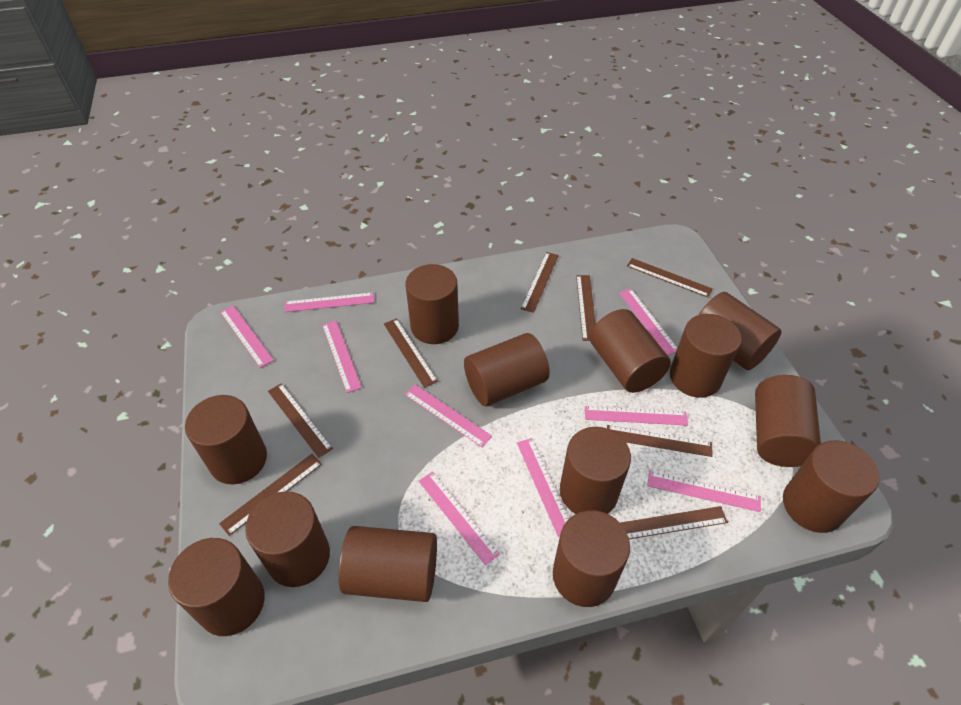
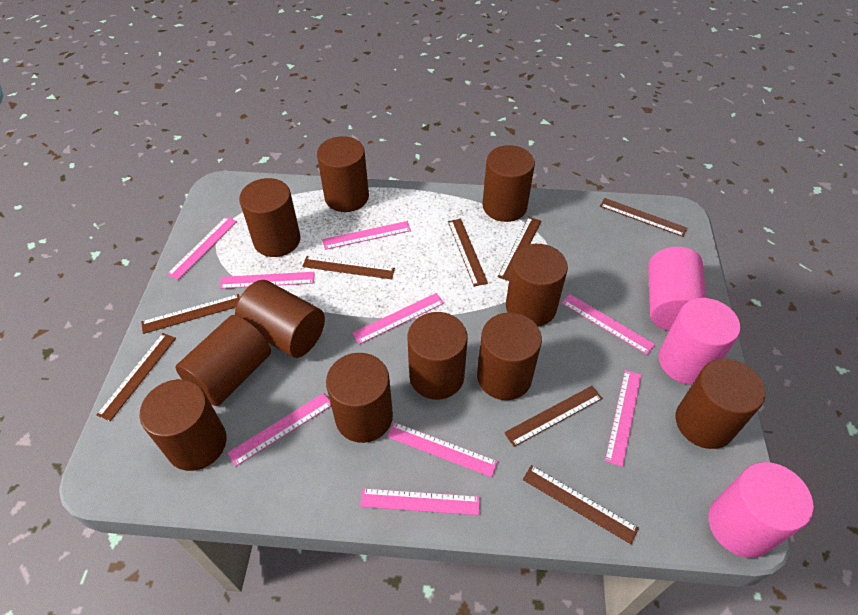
brown cylinder: [168,538,265,636] [185,395,267,484] [245,491,330,587] [338,526,437,602] [406,264,459,344] [464,333,550,406] [553,510,630,607] [560,427,631,514] [590,309,671,393] [670,314,742,398] [699,292,782,370] [755,375,821,467] [783,440,880,533] = 13 -> [139,379,227,471] [176,315,271,406] [235,280,325,358] [239,178,300,257] [317,136,369,212] [326,353,393,443] [408,312,468,400] [477,312,542,400] [482,145,535,222] [506,244,568,327] [676,359,766,449] = 11
pink cylinder: none = 0 -> [648,247,706,331] [659,298,741,385] [708,462,814,558] = 3

